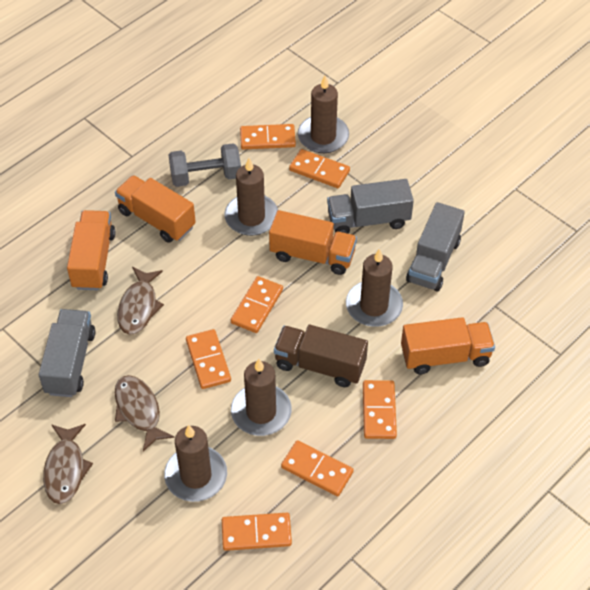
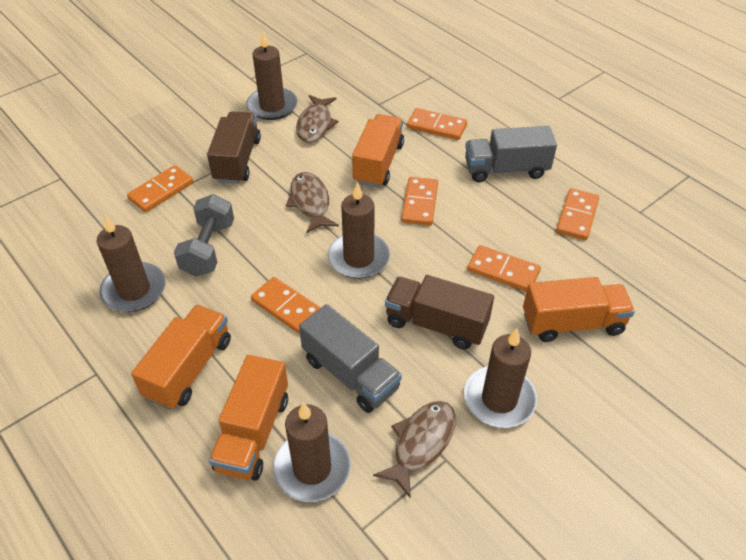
brown truck: [274,325,368,387] = 1 -> [207,111,261,184] [385,275,494,349] = 2
grey truck: [39,309,95,397] [327,179,414,234] [406,202,465,291] = 3 -> [299,304,402,413] [465,126,557,183] = 2
orange domino: [186,329,231,389] [222,513,292,551] [231,276,283,333] [240,124,296,149] [281,440,354,496] [289,149,350,188] [363,380,397,439] = 7 -> [127,165,193,212] [251,277,321,334] [401,177,438,226] [407,108,467,140] [467,245,541,292] [556,188,599,240] = 6

